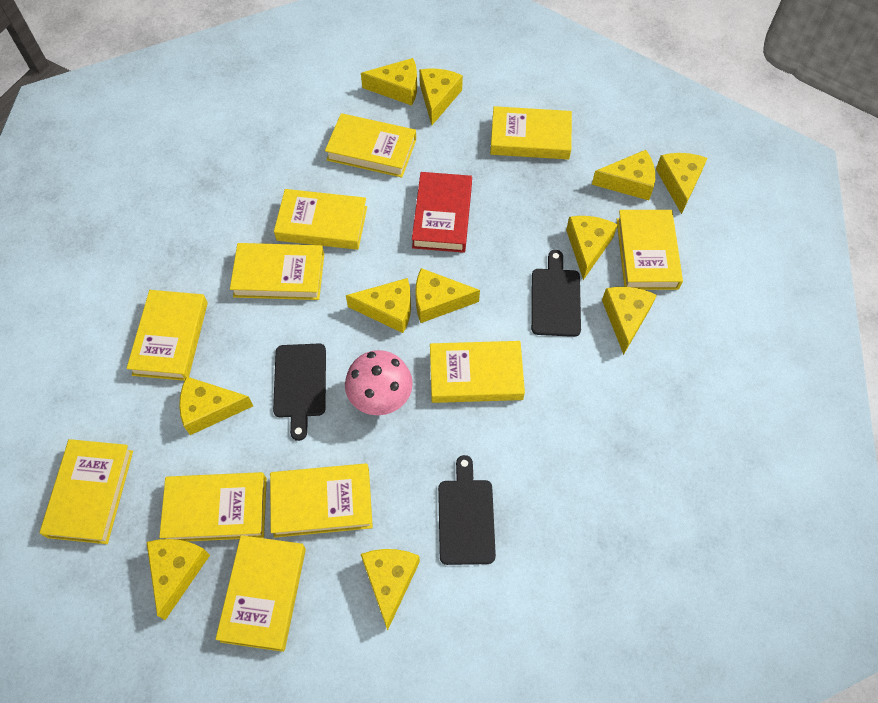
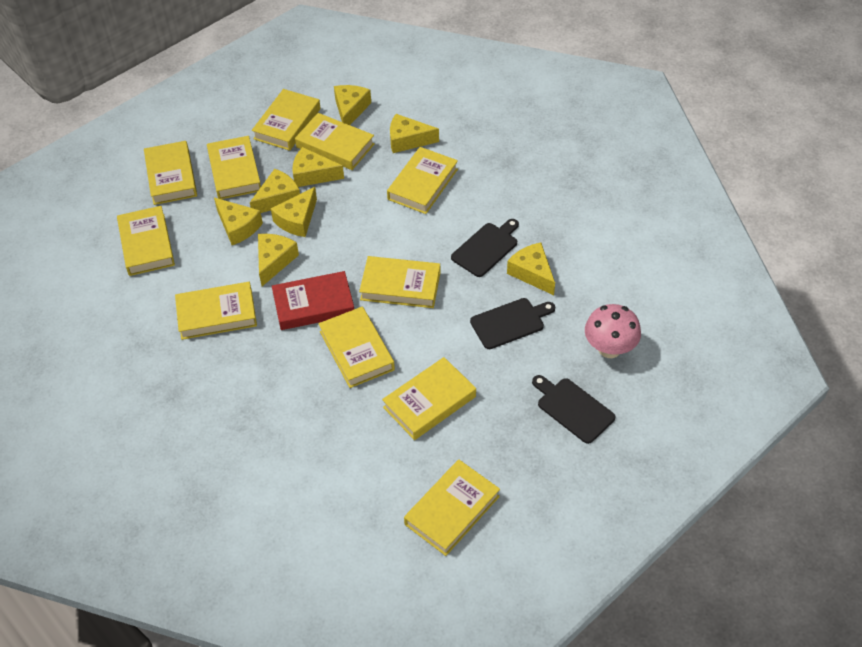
yellow cheese: [146,539,210,620] [179,376,253,435] [346,278,411,333] [361,58,417,106] [361,549,420,631] [416,268,480,323] [419,69,463,125] [566,216,618,280] [592,150,655,200] [602,287,657,355] [656,153,708,214] = 11 -> [214,198,263,245] [250,169,300,213] [258,234,299,286] [271,187,317,237] [292,147,344,187] [334,85,371,125] [390,114,439,153] [507,243,555,295] = 8

